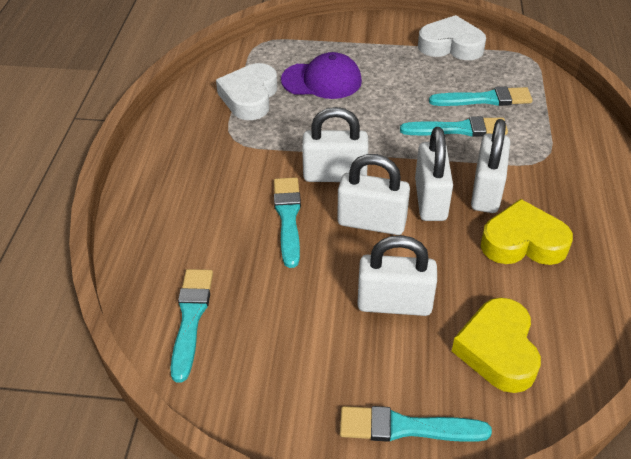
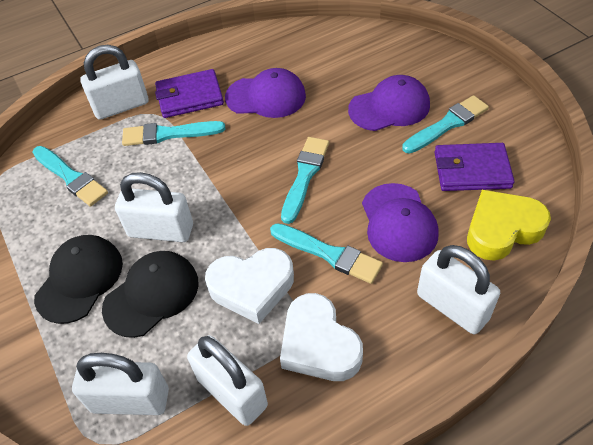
black cap: none = 0 -> [34,235,123,324] [102,251,199,338] = 2
purple cap: [281,52,362,99] = 1 -> [225,68,306,118] [348,75,430,131] [362,183,439,262] = 3
purple wallet: none = 0 -> [155,69,224,118] [434,143,515,191] = 2
yellow heart: [452,297,541,393] [481,199,573,265] = 2 -> [467,190,551,261] = 1

